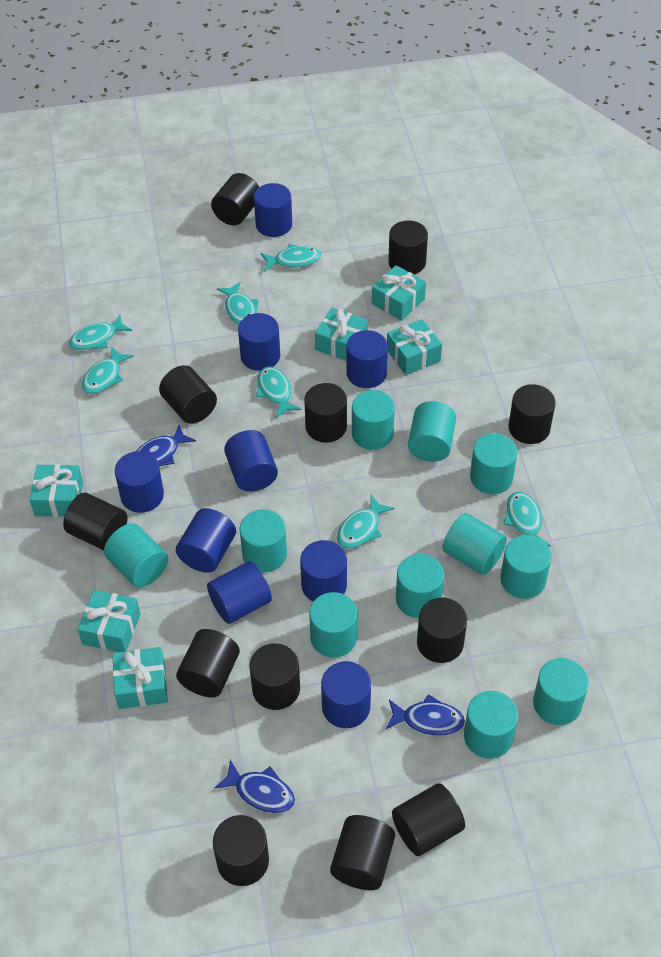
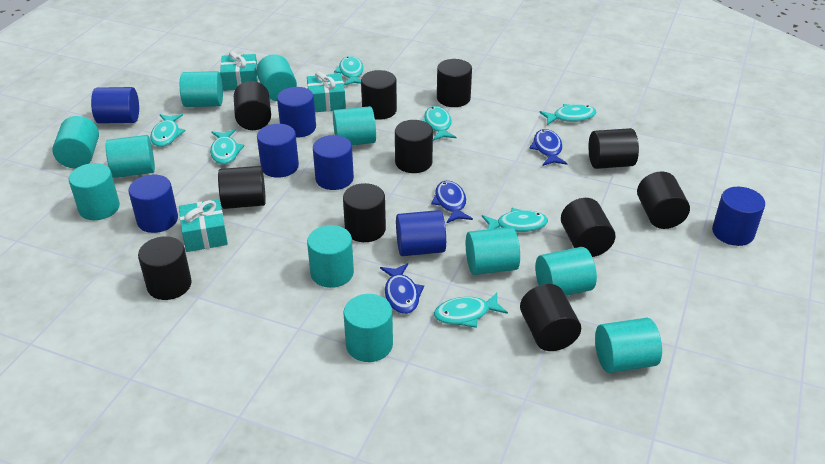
black cylinder: [63,493,127,550] [159,365,217,424] [176,629,240,698] [211,173,259,226] [213,815,269,886] [250,643,300,710] [304,383,347,443] [330,815,395,890] [388,220,428,275] [392,783,465,856] [417,598,467,663] [508,384,556,444] = 12 -> [138,236,192,300] [218,166,266,209] [234,81,271,130] [343,183,386,242] [361,70,397,120] [395,120,433,173] [437,59,472,107] [520,284,581,351] [561,198,615,257] [589,128,639,169] [637,171,690,229] = 11
blue cylinder: [115,451,164,513] [176,508,236,573] [207,561,272,624] [224,430,278,492] [238,313,280,371] [254,183,292,237] [300,540,347,602] [321,661,371,728] [347,330,388,388] = 9 -> [91,87,139,124] [129,175,178,233] [257,124,299,178] [277,87,316,138] [313,135,354,190] [396,210,446,256] [712,187,765,246] = 7
turquoise gift: [30,464,83,517] [78,590,140,652] [112,647,168,709] [315,308,368,361] [372,265,426,321] [387,319,442,375] = 6 -> [179,199,228,252] [220,51,258,91] [307,71,346,112] = 3

